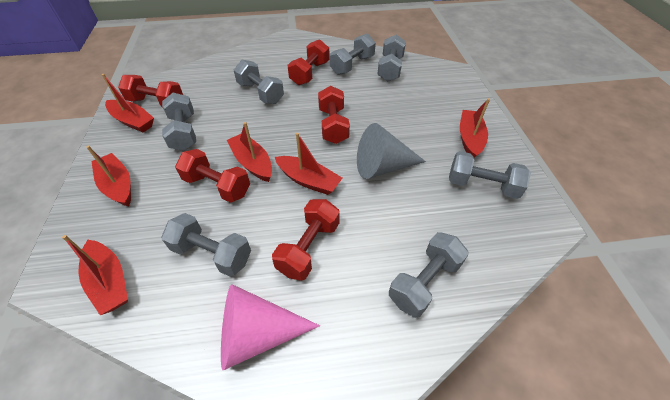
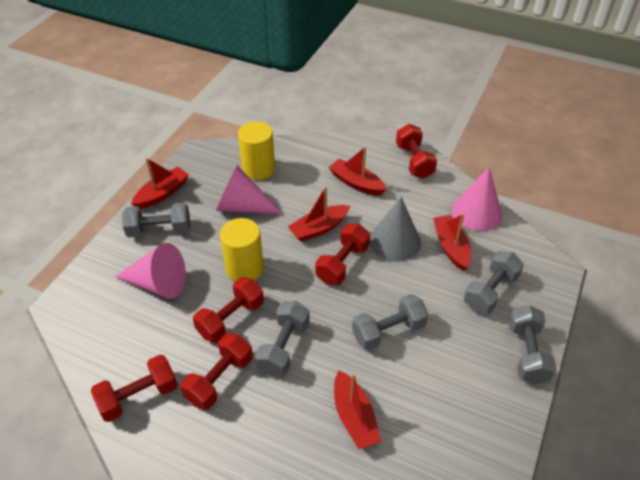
grey dumbbell: [161,213,251,277] [162,93,196,151] [234,60,284,104] [330,34,376,75] [377,35,406,82] [389,232,469,318] [449,151,531,199] = 7 -> [122,202,190,238] [255,301,310,376] [352,294,428,351] [464,251,524,314] [508,305,557,384] = 5
pink cone: [221,284,320,370] = 1 -> [115,243,186,299] [216,165,282,214] [452,167,502,231] = 3
red boat: [62,235,128,315] [86,145,131,207] [102,74,154,132] [227,122,272,182] [275,133,342,195] [460,98,490,158] = 6 -> [131,158,189,209] [288,186,350,242] [329,147,387,196] [334,371,381,449] [433,213,471,271] = 5
yellow cylinder: none = 0 -> [220,218,264,282] [238,122,275,180] = 2

